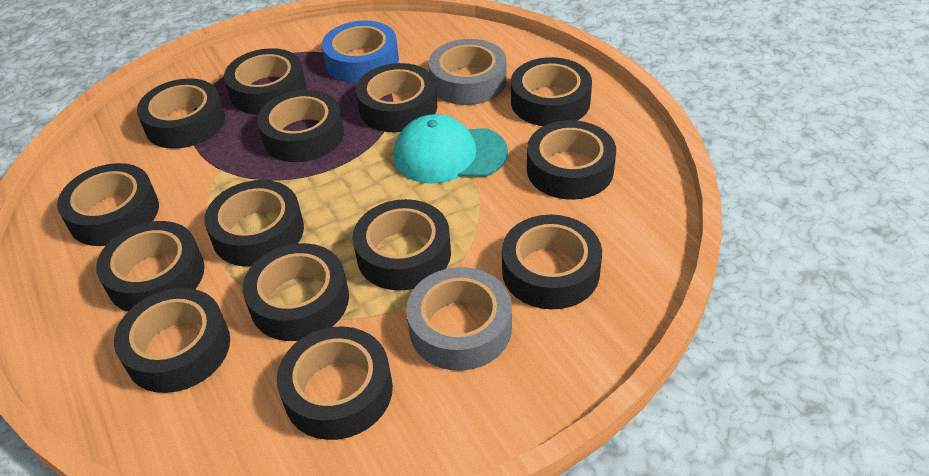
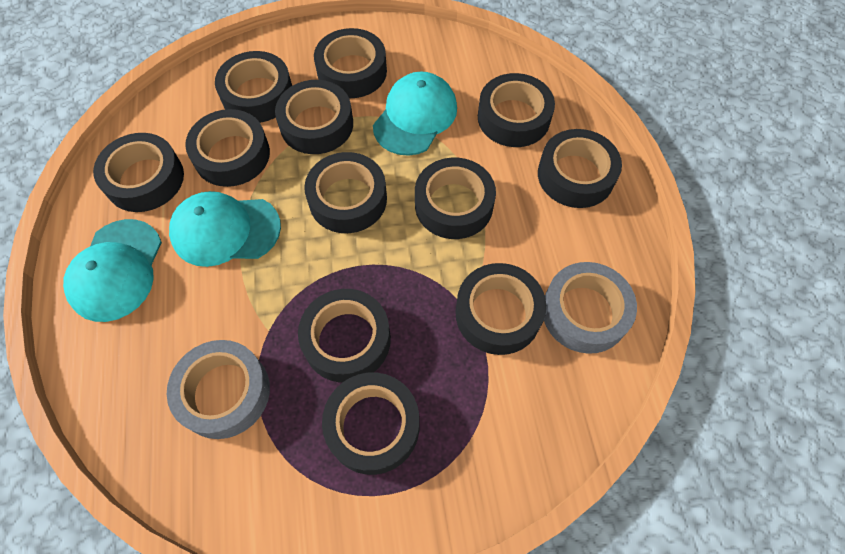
black tape: [57,163,159,246] [96,221,204,312] [114,288,230,393] [137,79,225,149] [204,180,304,267] [224,48,306,115] [243,243,349,341] [257,90,344,162] [277,327,393,440] [353,199,451,291] [356,63,437,132] [502,215,602,309] [511,57,592,126] [527,120,616,200] = 14 -> [93,133,184,212] [185,109,270,187] [215,51,292,123] [275,80,353,154] [298,289,391,383] [304,152,387,233] [314,28,387,98] [322,372,420,475] [415,158,496,239] [455,263,546,355] [478,73,555,147] [538,129,622,208] = 12
blue tape: [322,21,399,83] = 1 -> none = 0
turquoise cap: [394,114,508,184] = 1 -> [63,219,162,322] [169,191,281,267] [373,71,457,156] = 3

